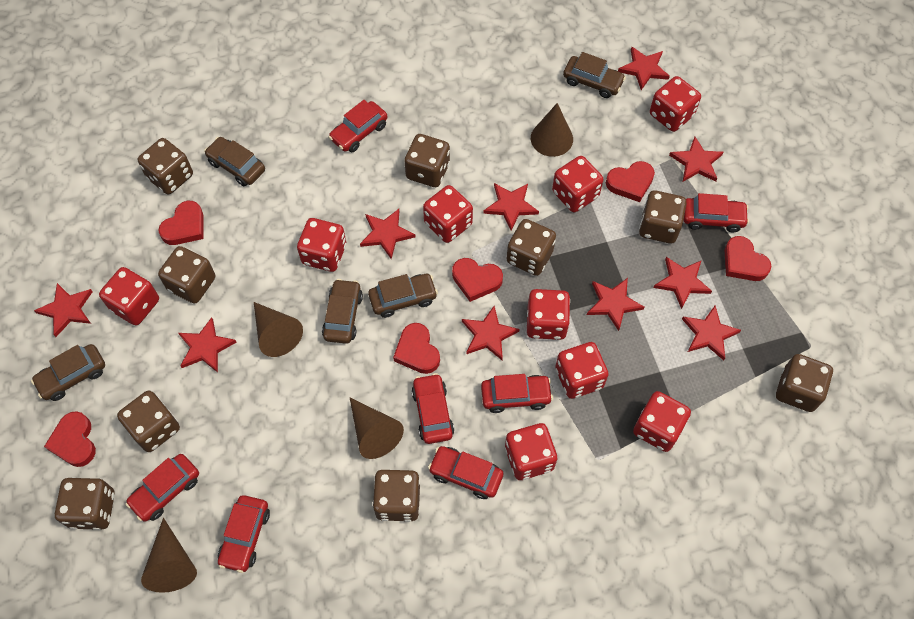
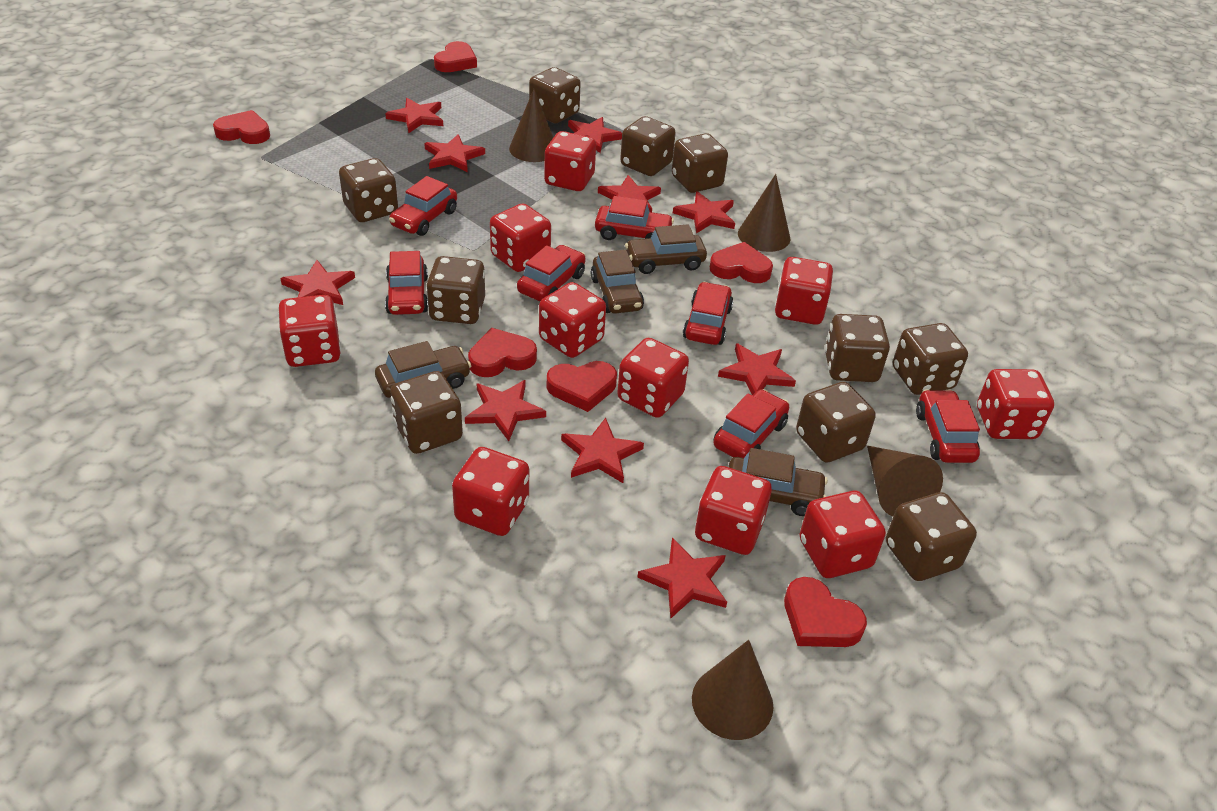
brown car: [31,344,105,401] [204,137,265,186] [322,279,363,344] [368,274,438,318] [563,52,626,98] = 5 -> [375,341,471,398] [591,250,644,314] [625,225,707,274] [728,448,828,516] = 4
brown dice: [55,477,115,530] [117,390,180,452] [138,138,193,195] [158,246,215,304] [373,470,420,522] [405,134,450,187] [507,219,556,276] [639,190,687,244] [776,354,833,412] = 9 -> [339,158,398,222] [390,371,463,454] [426,256,485,324] [529,67,581,123] [620,116,676,176] [672,133,728,193] [796,382,876,463] [825,314,890,382] [886,492,977,581] [893,323,968,395] = 10
red dice: [99,267,159,325] [297,218,346,272] [423,185,473,243] [505,423,557,480] [527,289,570,340] [552,156,603,212] [555,342,609,399] [633,391,691,452] [650,76,701,132] = 9 -> [278,295,341,367] [452,447,529,536] [490,203,551,272] [539,282,606,358] [544,131,596,191] [617,338,689,418] [695,466,772,555] [775,257,833,325] [800,491,886,578] [977,369,1054,439] = 10

